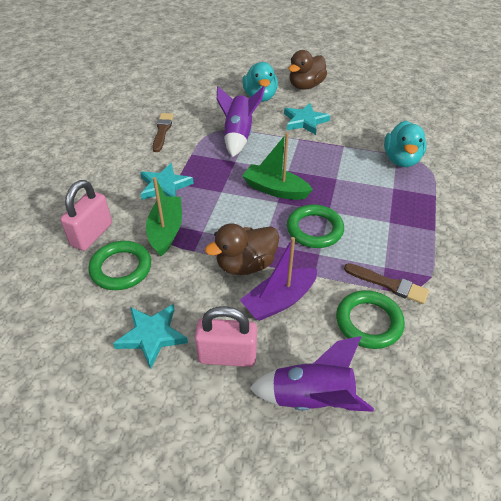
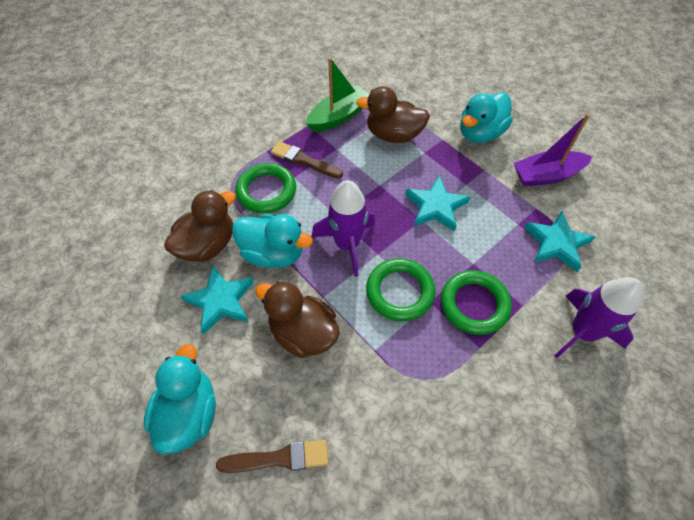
brown duck: [205,223,279,275] [288,50,327,90] = 2 -> [164,190,236,262] [255,281,340,358] [356,86,430,143] = 3
green boat: [146,177,182,256] [242,133,313,200] = 2 -> [306,58,369,132] = 1
pink padlock: [60,180,112,251] [195,306,257,367] = 2 -> none = 0
turquoise duck: [242,62,278,102] [384,120,427,167] = 2 -> [144,344,216,455] [232,214,313,268] [460,92,513,143] = 3

